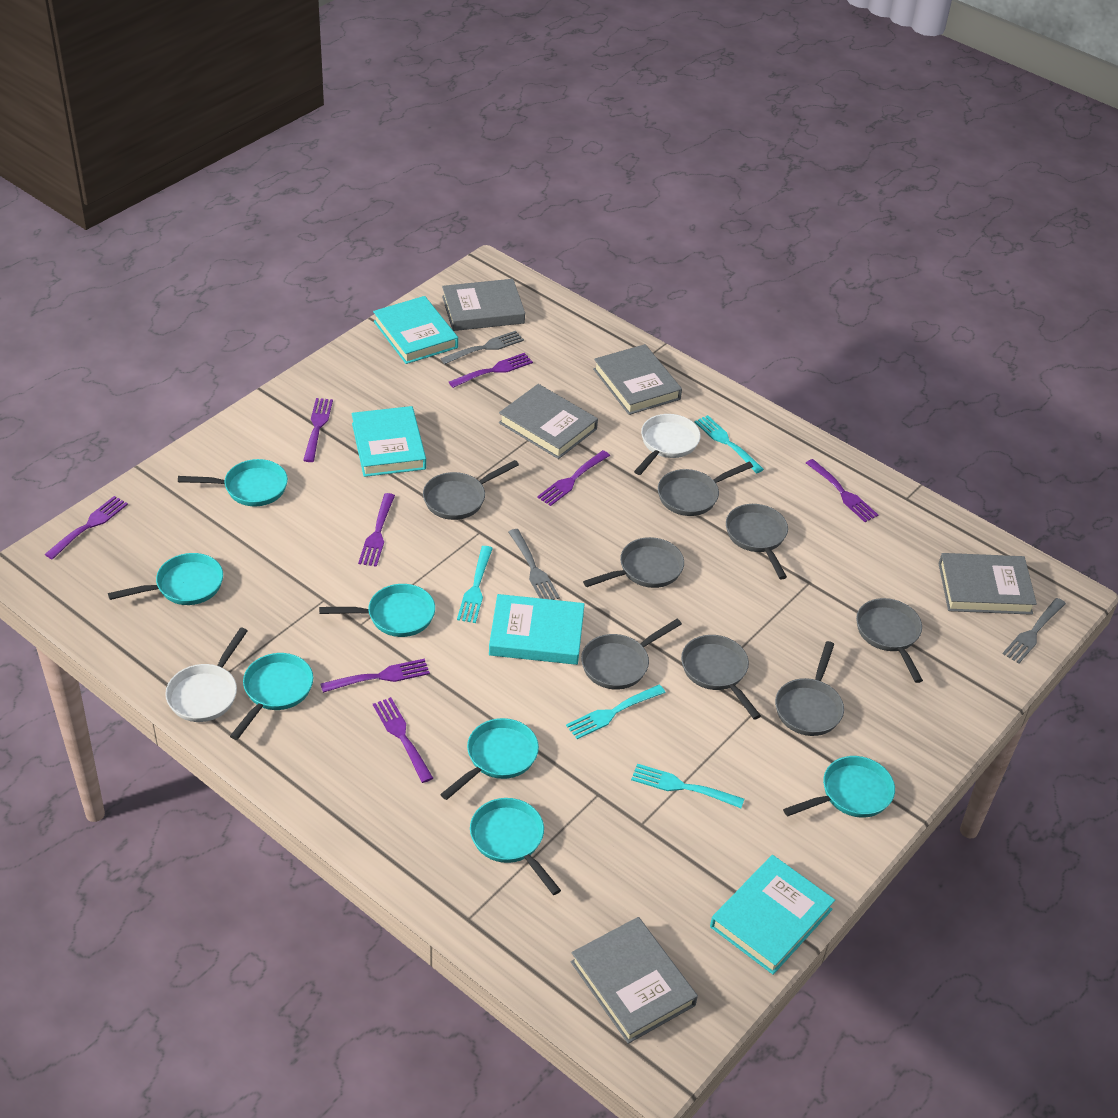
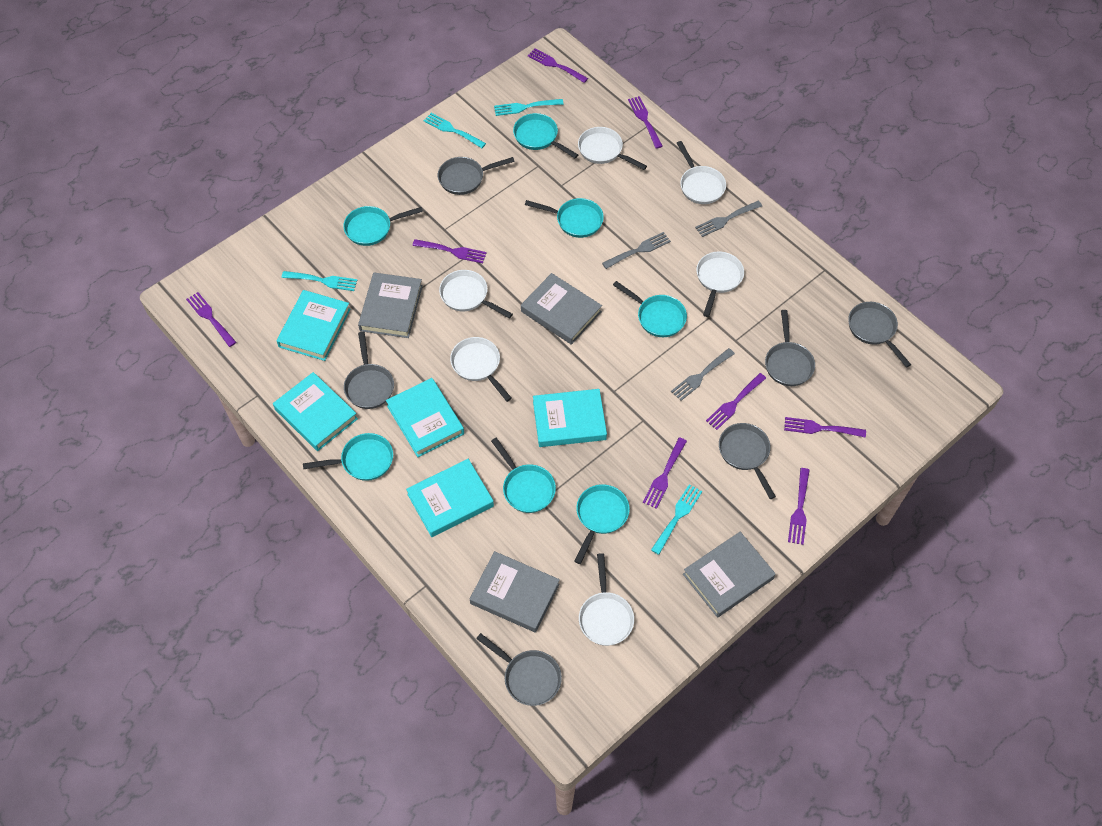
grey book: [442,279,525,331] [499,384,598,459] [571,917,698,1044] [593,344,682,415] [938,553,1037,615] = 5 -> [358,272,423,338] [470,551,560,633] [521,273,602,345] [683,532,776,618] = 4
grey pan: [423,460,519,520] [581,619,682,690] [583,537,684,588] [658,462,753,516] [681,635,761,720] [726,504,788,580] [775,641,844,736] [856,598,923,683] = 8 -> [344,332,394,409] [438,157,515,195] [476,633,562,706] [719,423,776,499] [765,310,815,386] [848,302,911,367] = 6
turquoise book: [352,406,426,477] [373,296,458,364] [489,594,585,665] [710,855,835,975] = 4 -> [273,372,358,451] [277,290,351,361] [386,378,464,457] [406,459,494,537] [533,389,607,447] = 5
white pan: [165,627,248,722] [634,414,701,475] = 2 -> [439,270,513,319] [450,337,512,402] [578,127,647,170] [579,553,634,646] [677,141,726,204] [696,252,744,317] = 6

